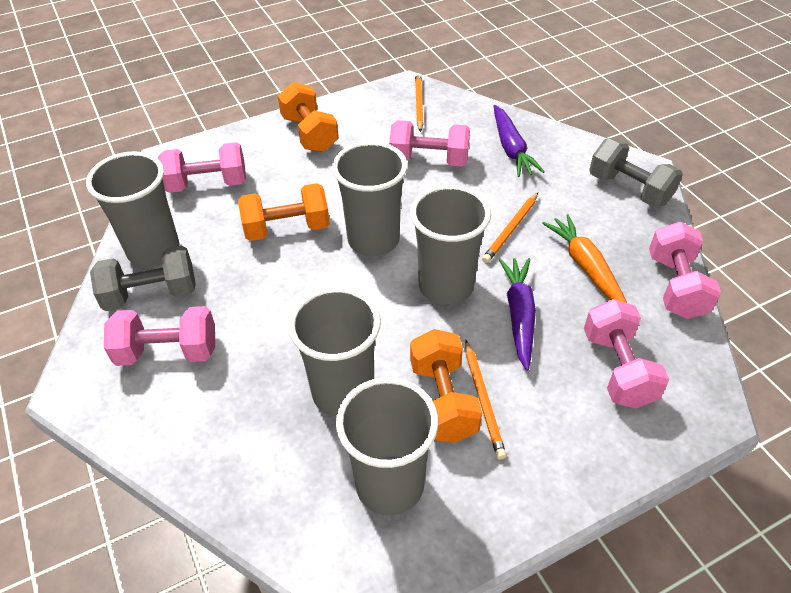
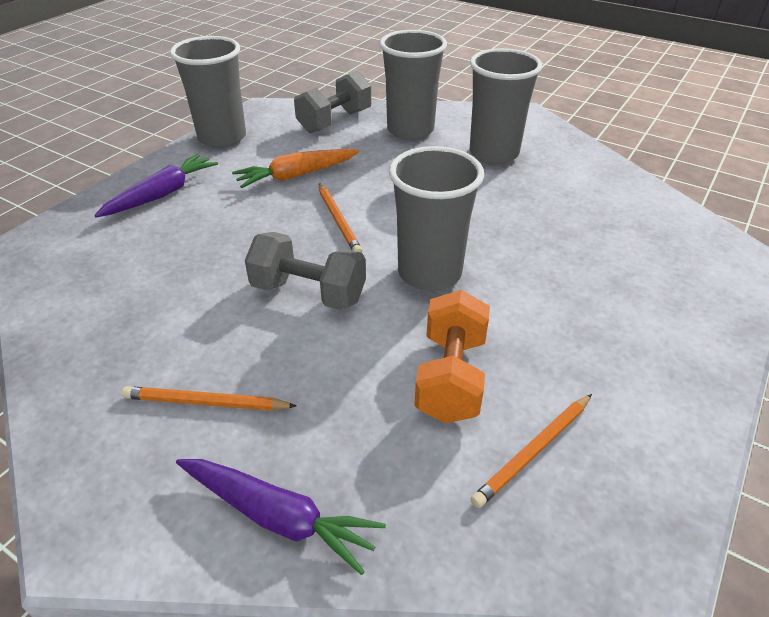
grey cup: [86,151,179,267] [288,287,381,417] [332,141,408,256] [336,377,439,515] [410,185,491,305] = 5 -> [170,36,246,148] [380,30,447,140] [389,146,484,291] [469,48,542,164] = 4
orange dumbbell: [238,183,330,241] [278,82,339,152] [410,329,482,443] = 3 -> [414,290,490,423] = 1
pink dumbbell: [104,306,215,366] [158,142,246,193] [389,120,470,167] [584,299,669,408] [649,222,721,319] = 5 -> none = 0

